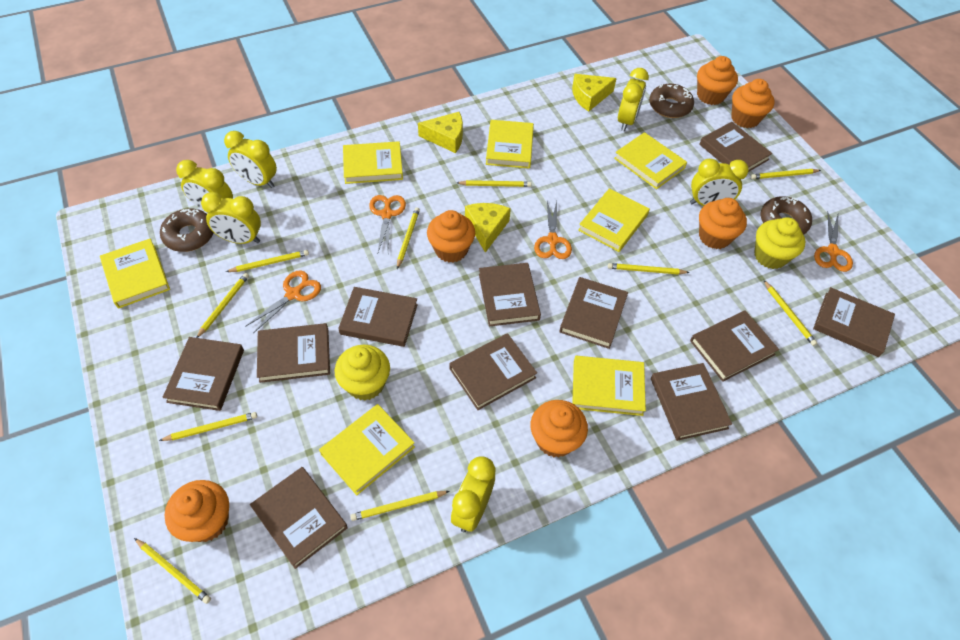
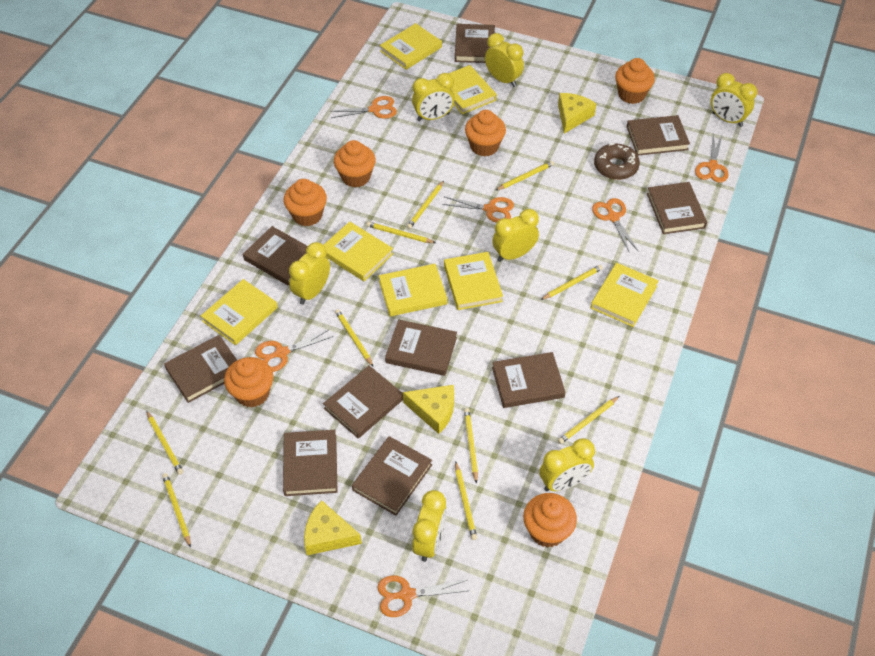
brown book: [162,337,244,411] [250,467,348,569] [257,323,330,383] [338,287,418,347] [449,333,537,410] [479,263,541,326] [559,277,628,349] [651,363,732,441] [690,310,779,382] [699,122,772,172] [813,287,895,357] = 11 -> [164,335,237,403] [243,226,308,286] [283,430,338,496] [323,365,403,438] [352,436,432,516] [385,320,457,376] [455,24,495,63] [492,352,565,408] [627,115,690,156] [647,182,707,234] = 10
brown donut: [160,208,214,252] [649,83,694,118] [760,196,812,235] = 3 -> [594,143,640,180] = 1
orange scissors: [245,270,321,333] [369,195,406,252] [534,201,572,259] [814,213,853,272] = 4 -> [255,329,333,372] [330,96,397,119] [377,576,468,617] [442,197,514,223] [592,198,638,253] [695,133,729,183] = 6
yellow clock: [176,160,233,210] [201,192,261,244] [224,131,277,188] [451,456,496,532] [618,68,649,131] [690,159,749,206] = 6 -> [289,242,330,305] [412,73,455,121] [412,490,447,562] [485,33,524,87] [492,209,539,262] [539,438,595,492] [711,73,757,127] = 7
yellow cupcake: [335,345,390,401] [754,217,805,269] = 2 -> none = 0

